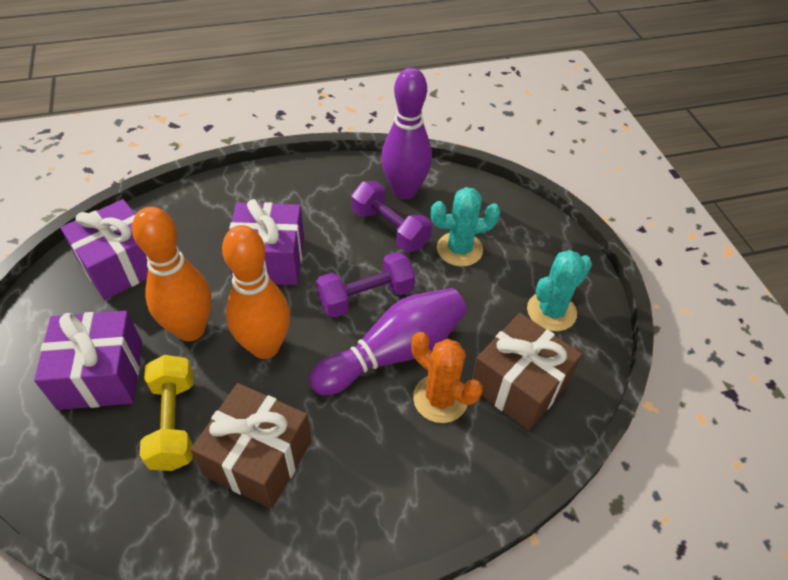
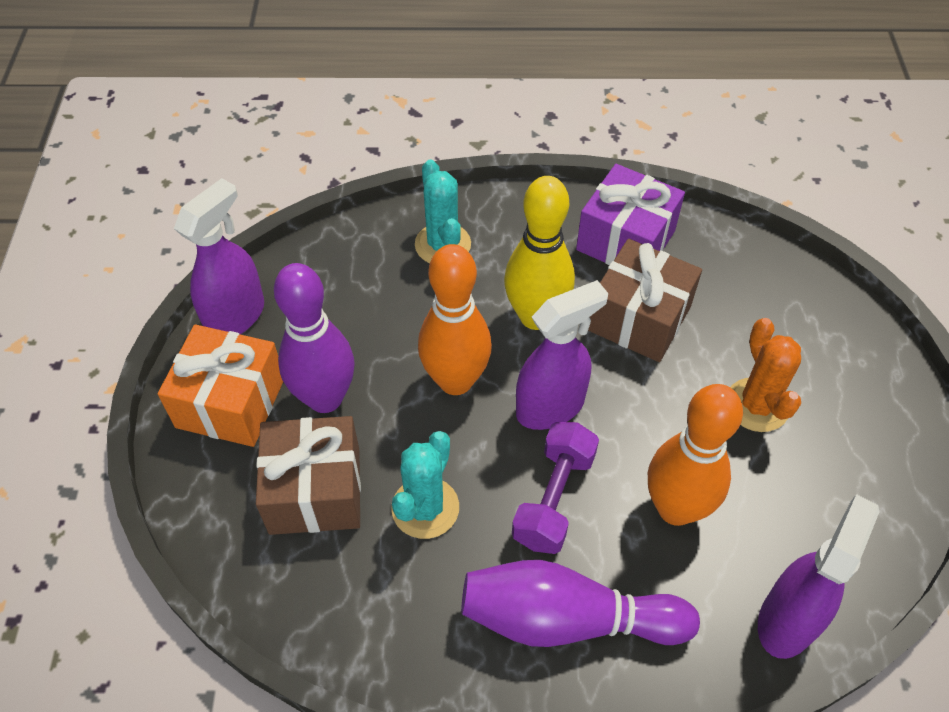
orange gift: none = 0 -> [158,325,283,447] = 1
purple dumbbell: [316,252,415,318] [351,181,432,252] = 2 -> [512,422,599,554] = 1
purple gift: [34,311,142,410] [60,199,148,300] [229,199,304,285] = 3 -> [576,164,685,265] = 1
purple spray bottle: none = 0 -> [174,178,264,334] [516,280,608,430] [758,494,879,659] = 3
yellow bowling pin: none = 0 -> [504,176,575,330] = 1
yellow dumbbell: [140,355,193,471] = 1 -> none = 0

